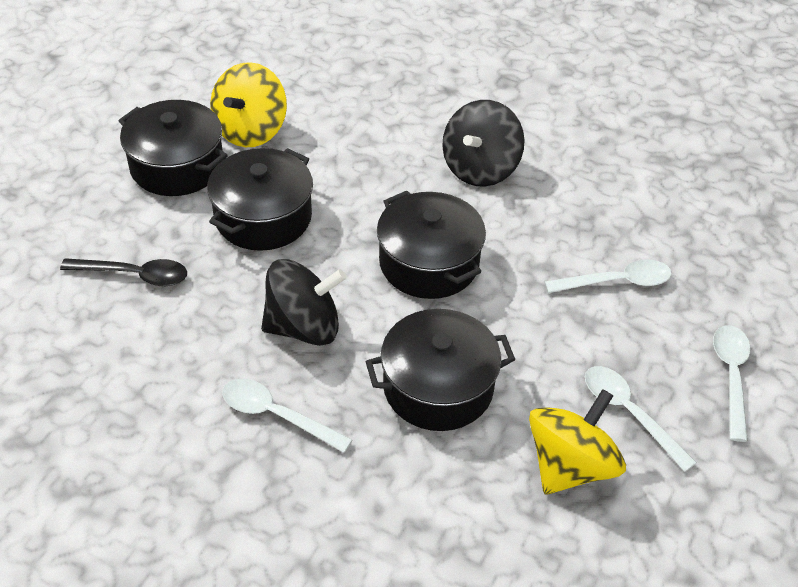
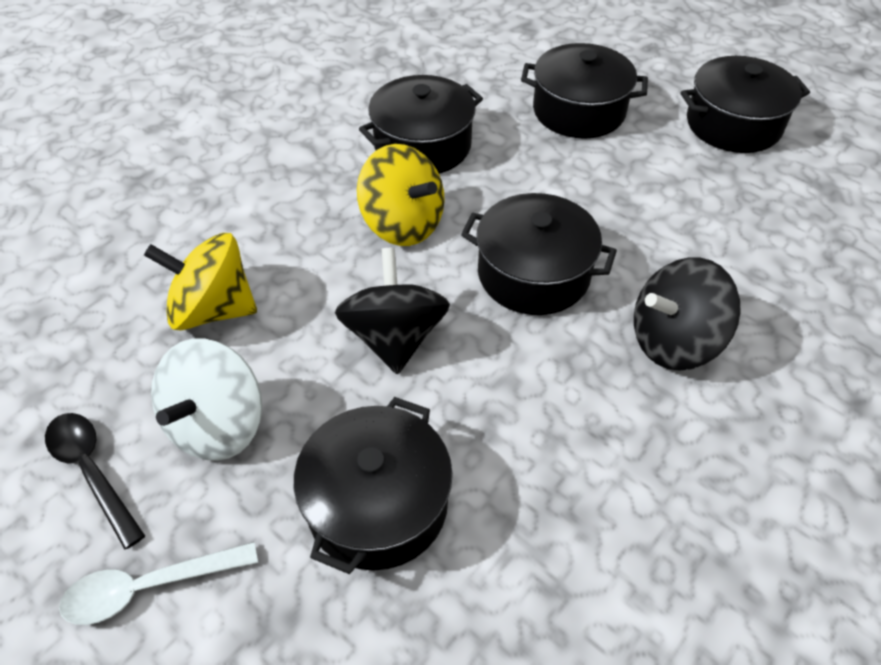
black pot: [119,100,228,196] [207,148,313,251] [365,309,515,431] [377,191,486,299] = 4 -> [294,397,453,574] [359,75,483,174] [461,193,617,315] [521,43,648,139] [680,56,810,153] = 5
white spinning top: none = 0 -> [151,338,262,461] = 1
white spoon: [222,379,353,453] [545,260,672,293] [585,366,697,472] [713,325,750,442] = 4 -> [59,542,258,625] = 1

